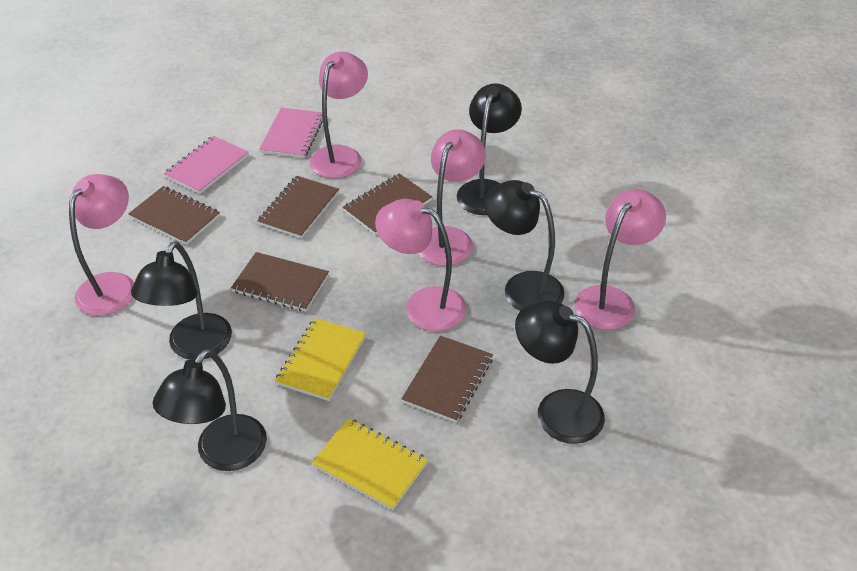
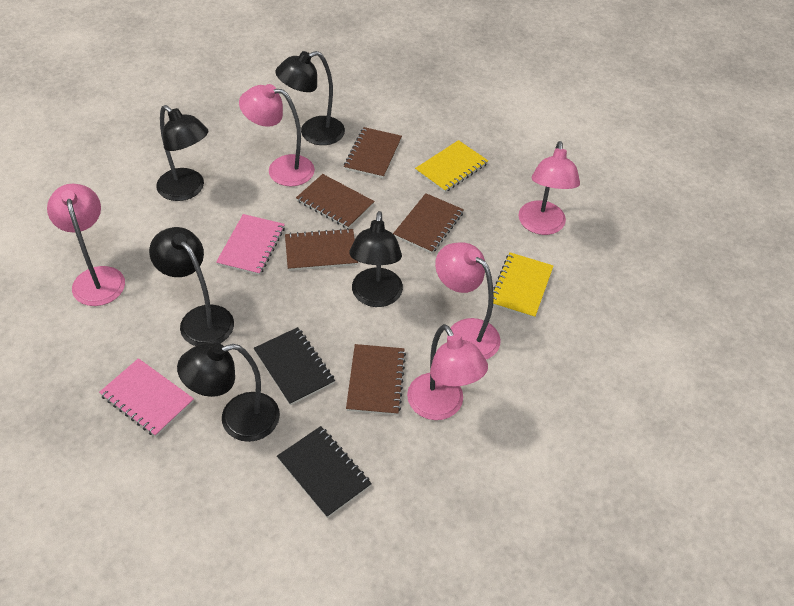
black notebook: none = 0 -> [254,327,335,406] [277,426,372,518] = 2

